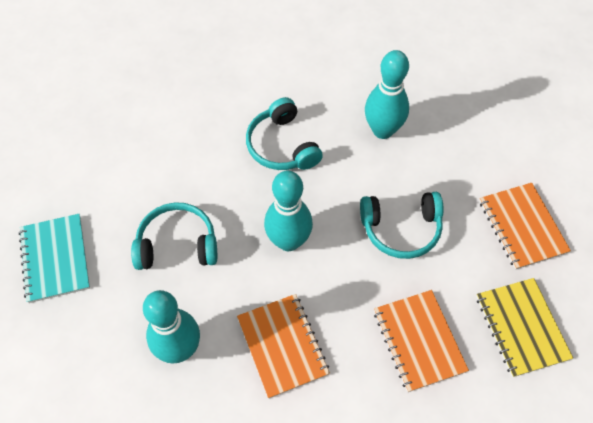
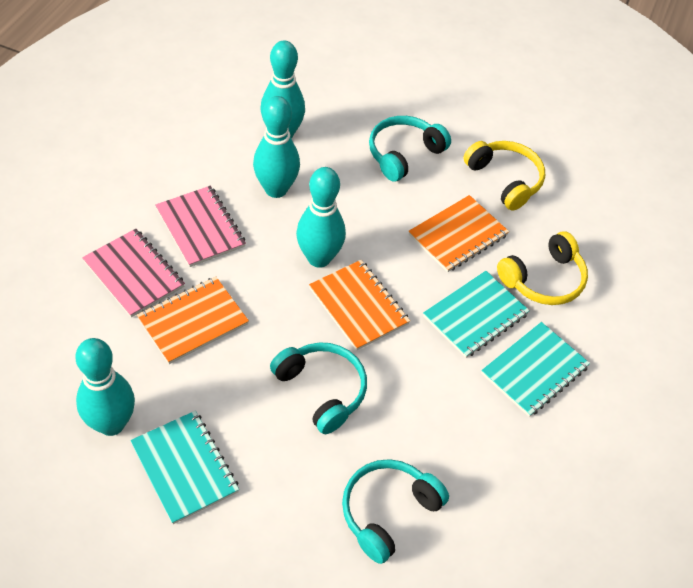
pink notebook: none = 0 -> [82,229,185,318] [155,186,246,267] = 2
turquoise bowling pin: [143,290,200,363] [264,171,313,251] [365,50,409,139] = 3 -> [75,338,135,436] [253,96,300,198] [261,40,305,139] [296,167,346,268] = 4
turquoise notebook: [19,214,90,303] = 1 -> [130,411,239,524] [423,271,530,358] [481,322,590,417] = 3
yellow headphones: none = 0 -> [463,141,545,211] [497,231,588,305] = 2
yellow notebook: [476,278,573,377] = 1 -> none = 0

